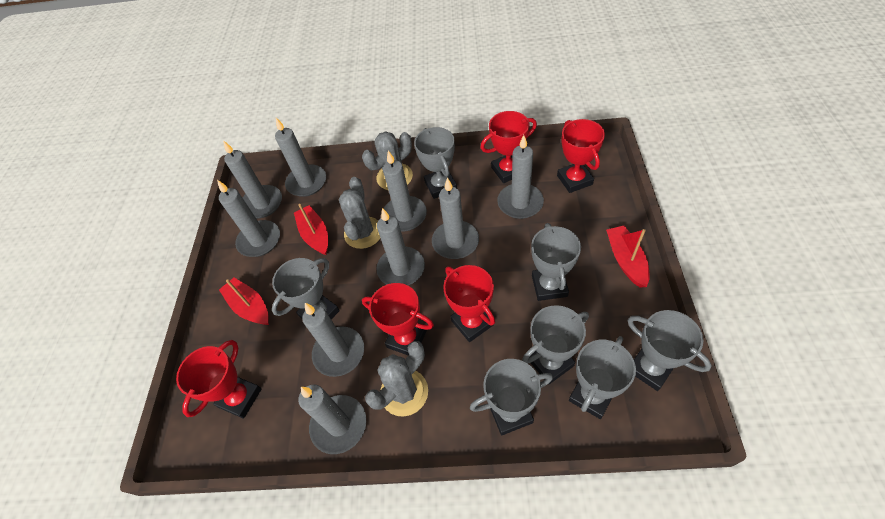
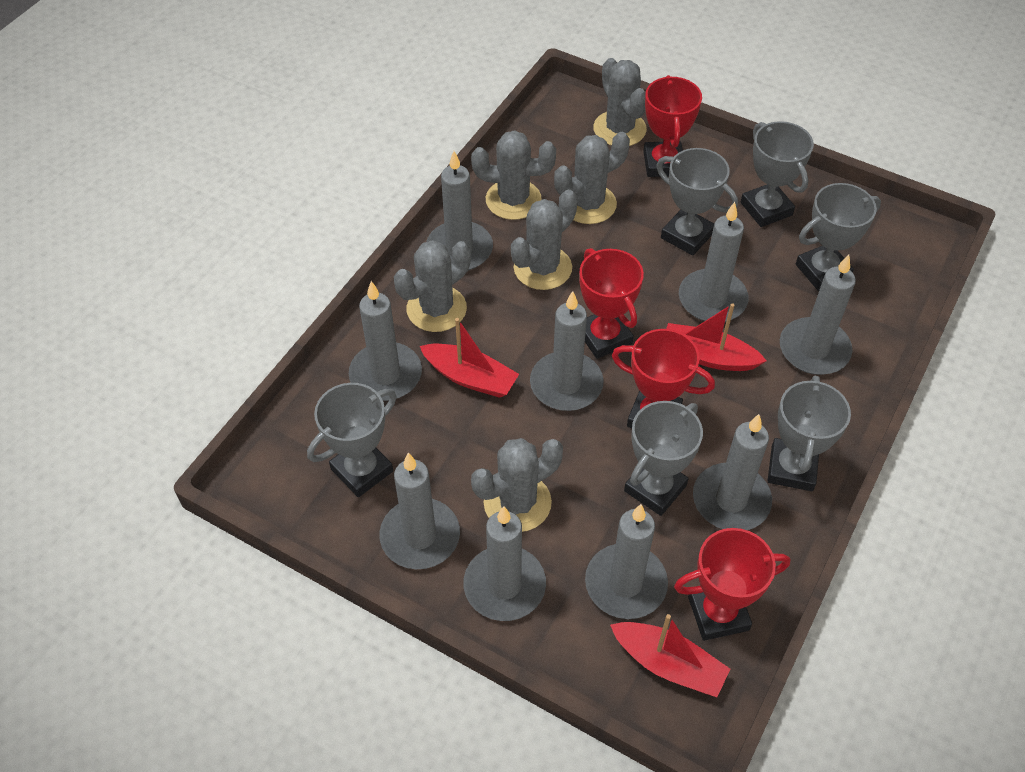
grey cactus: [339,177,380,249] [362,131,413,190] [365,341,428,417] = 3 -> [394,240,471,332] [471,130,556,220] [471,438,563,532] [511,190,578,290] [554,132,630,224] [593,58,647,146] = 6
grey trophy: [272,258,340,319] [414,127,457,199] [470,359,553,435] [522,305,589,384] [531,223,581,301] [569,336,636,419] [628,310,712,391] = 7 -> [307,383,397,497] [624,401,703,516] [656,148,738,255] [741,121,814,227] [768,376,851,491] [796,183,881,291] = 6
red trophy: [176,340,261,419] [362,283,434,355] [443,265,495,342] [480,111,537,183] [557,119,605,193] = 5 -> [579,248,644,359] [612,329,715,428] [643,75,702,177] [674,528,791,641] = 4

